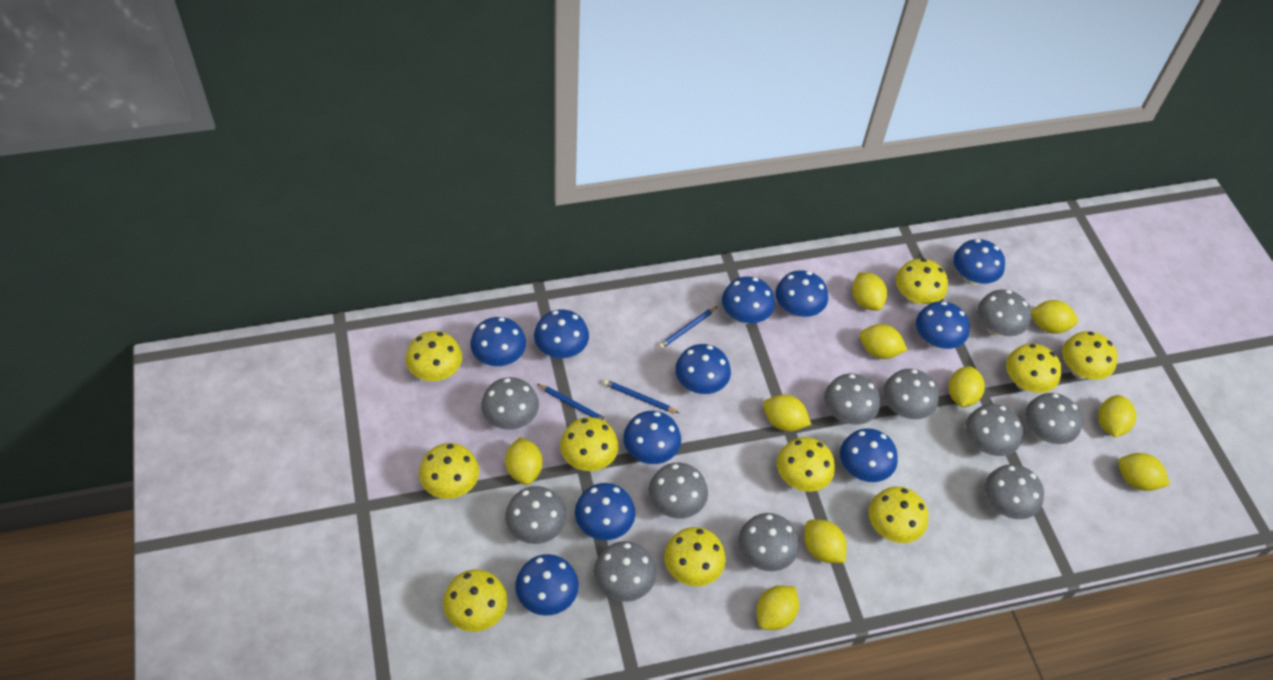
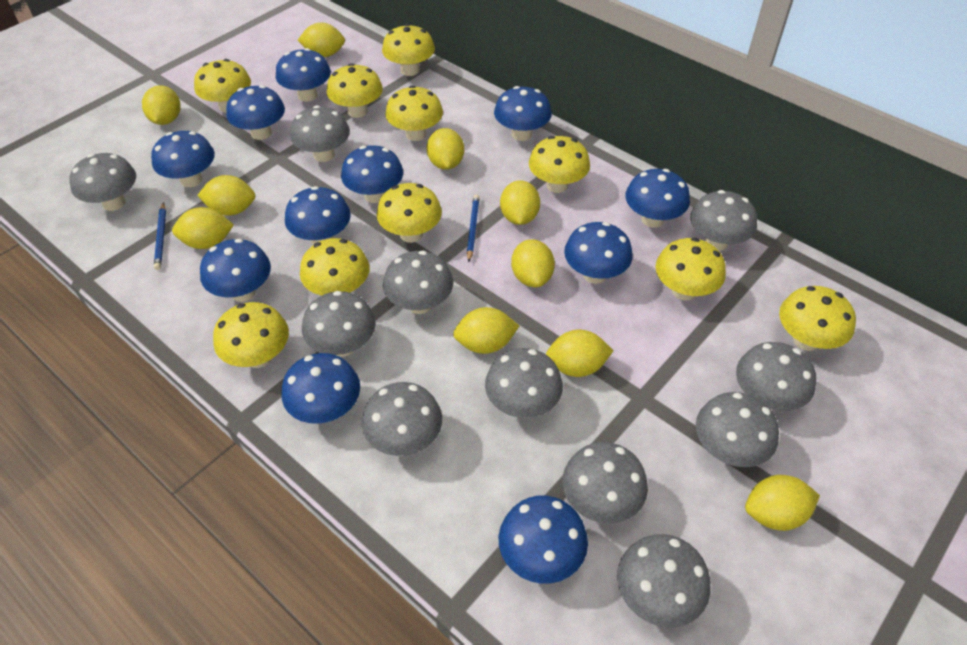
blue pencil: [537,384,608,423] [603,379,679,413] [658,306,718,349] = 3 -> [154,202,166,270] [467,194,480,262] = 2

